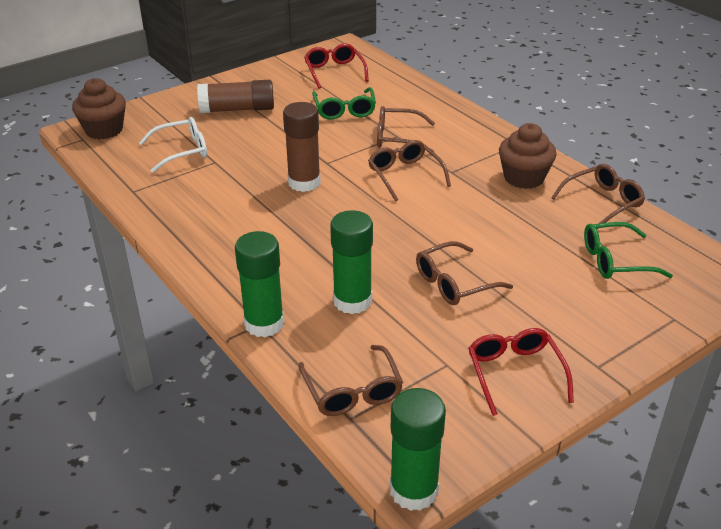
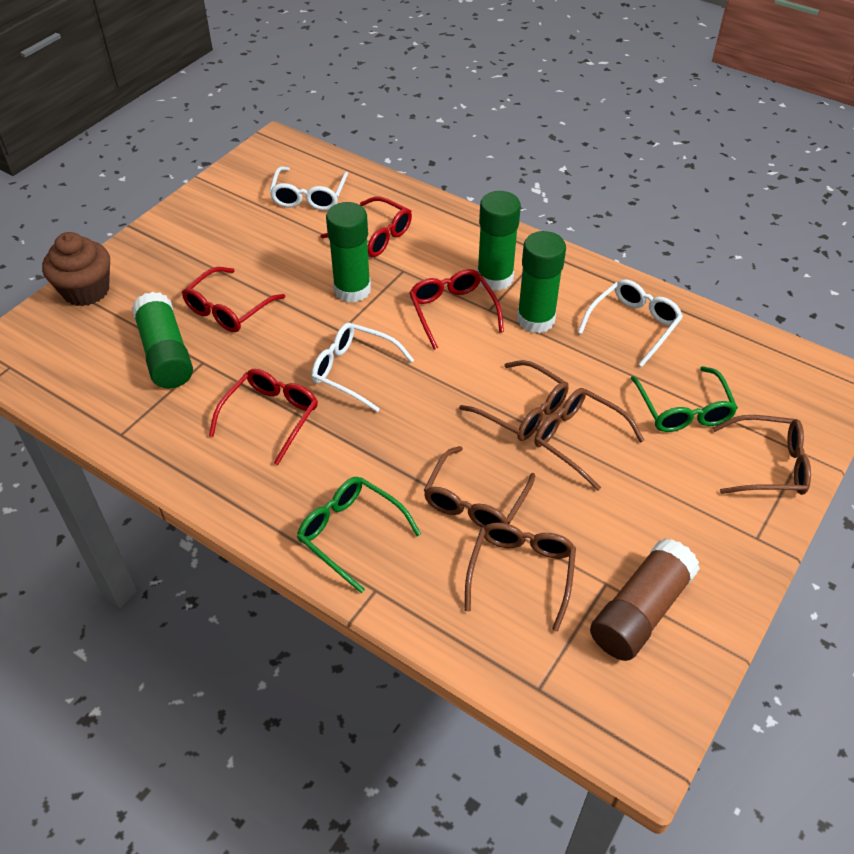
brown cupcake: [72,78,126,139] [499,123,557,189] = 2 -> [42,232,110,306] = 1
brown glue stick: [197,80,274,113] [283,102,321,192] = 2 -> [590,538,700,661] = 1
green glue stick: [235,231,284,337] [330,210,373,314] [390,388,446,511] = 3 -> [132,292,193,389] [326,202,371,302] [477,191,521,291] [517,231,566,333] = 4
red glasses: [304,44,369,89] [468,328,574,416] = 2 -> [182,267,285,332] [209,369,318,465] [320,197,412,257] [409,269,504,350] = 4
white glasses: [139,117,207,173] = 1 -> [269,167,348,210] [311,323,414,412] [578,279,683,367] = 3

